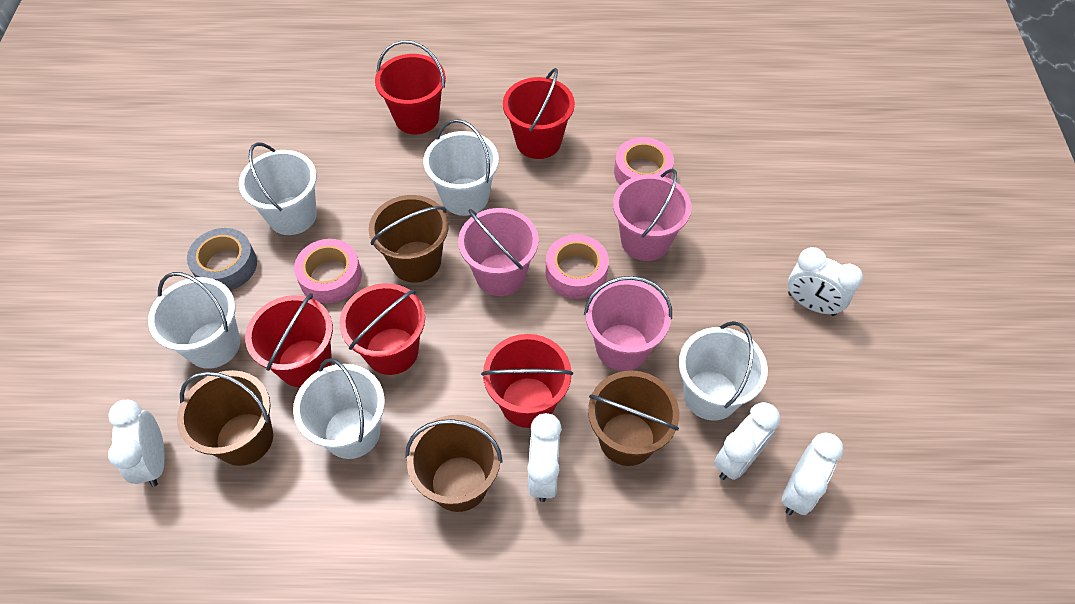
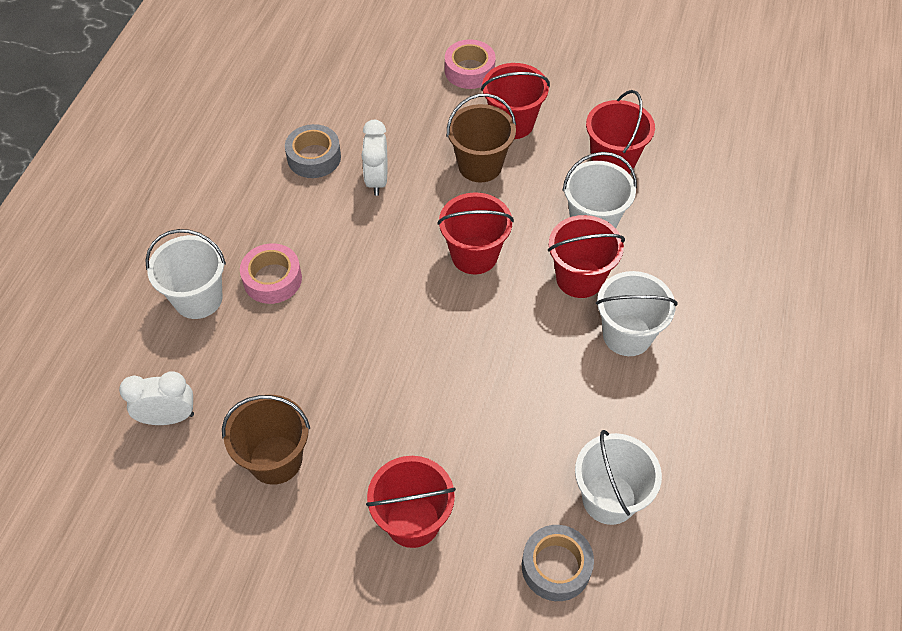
brown bucket: [177,370,273,466] [369,195,449,283] [405,415,503,512] [588,371,679,466] = 4 -> [222,395,310,485] [447,94,516,183] = 2
grey tape: [187,228,257,290] = 1 -> [285,124,341,178] [522,525,594,601] = 2
pink bucket: [458,208,539,296] [584,276,672,371] [613,169,692,261] = 3 -> none = 0
pink tape: [294,239,362,303] [546,234,609,299] [614,137,674,185] = 3 -> [240,243,302,304] [445,40,495,89] = 2
white bucket: [148,272,240,369] [239,142,317,235] [293,358,385,459] [423,119,499,216] [679,321,768,421] = 5 -> [145,229,226,319] [563,152,637,228] [575,430,662,525] [596,271,678,356] = 4
white clock: [108,400,165,487] [527,413,562,502] [714,402,780,480] [781,432,844,515] [788,247,863,316] = 5 -> [119,371,194,425] [361,120,387,196] = 2

